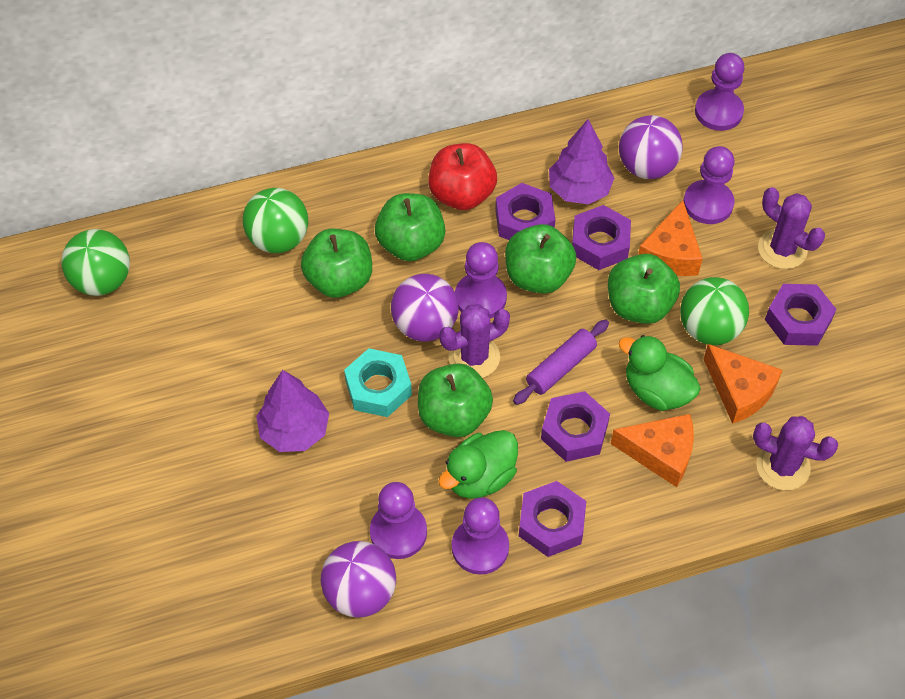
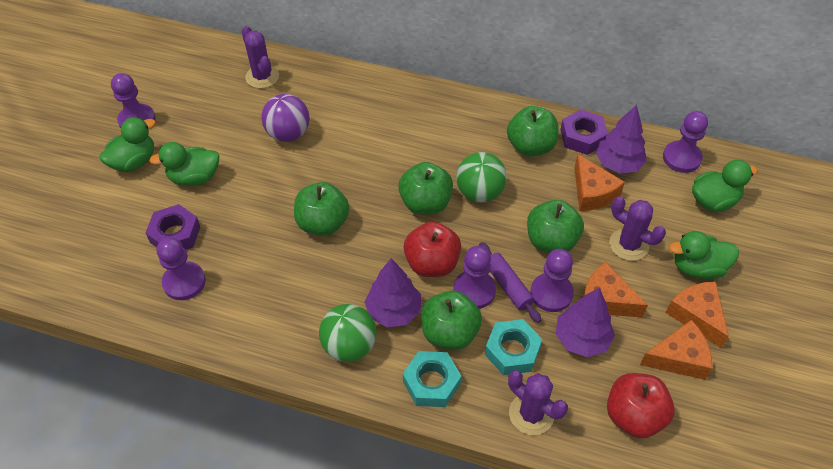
green ball: [61,229,130,296] [243,188,308,253] [680,277,749,345] = 3 -> [319,304,377,362] [456,152,507,202] = 2
green duck: [438,430,518,499] [619,335,701,411] = 2 -> [99,117,156,172] [149,142,219,186] [669,231,739,279] [692,160,758,212] = 4
orange cheese: [611,414,694,487] [638,200,702,276] [704,344,783,424] = 3 -> [574,154,625,211] [583,262,648,318] [640,320,713,380] [666,281,729,348] = 4
purple ball: [321,541,396,618] [391,274,459,342] [619,115,683,179] = 3 -> [261,94,310,142] = 1
purple nut: [495,183,555,240] [519,481,586,557] [541,391,610,462] [572,205,631,270] [765,284,837,346] = 5 -> [145,204,200,250] [560,109,608,155] = 2
purple tree: [256,370,329,452] [549,119,614,204] = 2 -> [364,258,421,327] [556,288,615,357] [596,105,647,174] = 3
red apple: [428,143,497,210] = 1 -> [404,222,461,277] [607,373,675,438] = 2
turquoise nut: [344,348,412,417] = 1 -> [403,351,462,407] [485,319,542,375] = 2

